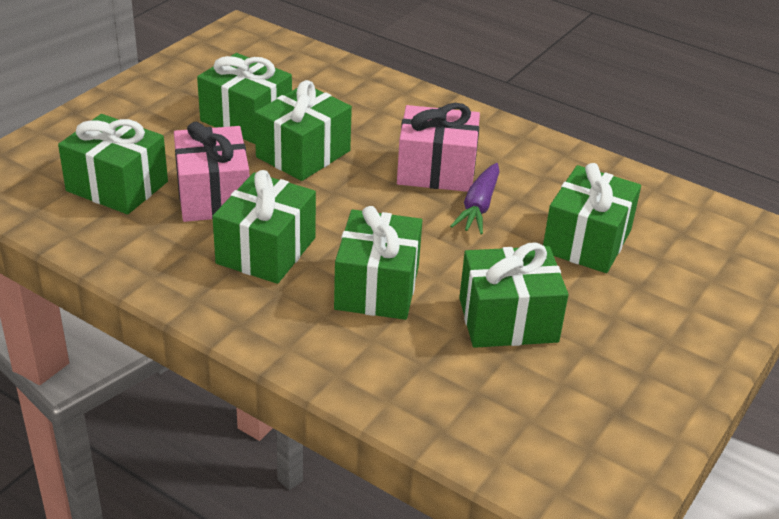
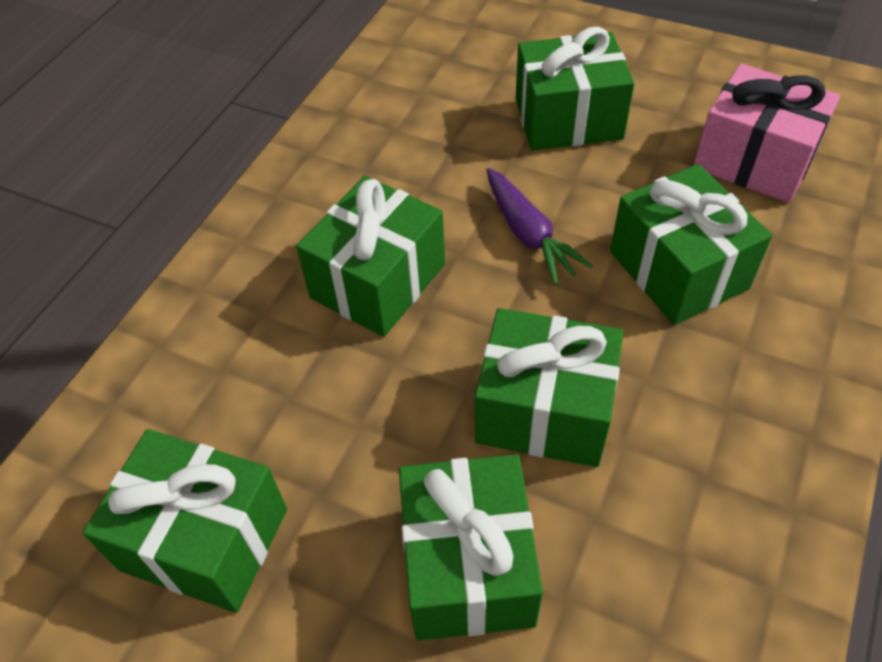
green gift: [58,114,168,214] [197,53,292,144] [212,170,316,284] [254,80,352,181] [334,206,422,320] [459,242,568,348] [543,163,641,273] = 7 -> [83,429,287,613] [296,176,445,337] [399,454,543,640] [475,308,623,467] [516,27,634,151] [610,164,772,325] = 6
pink gift: [174,122,249,222] [397,103,480,192] = 2 -> [693,63,840,203] = 1

